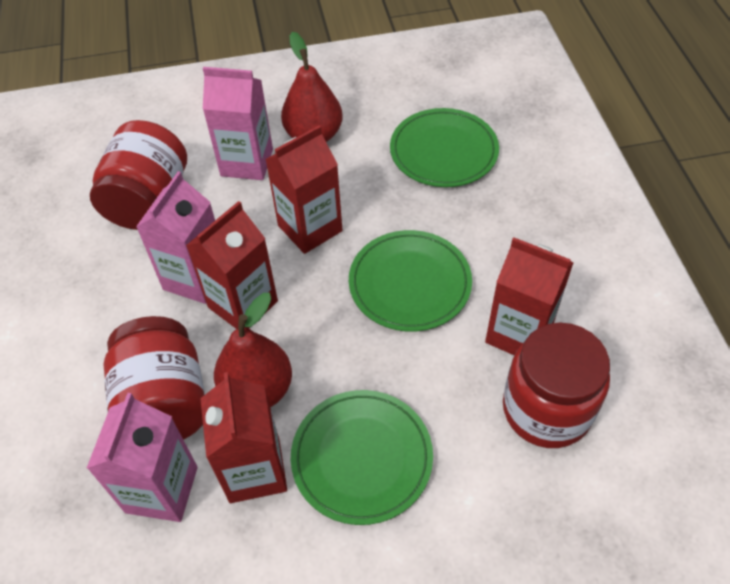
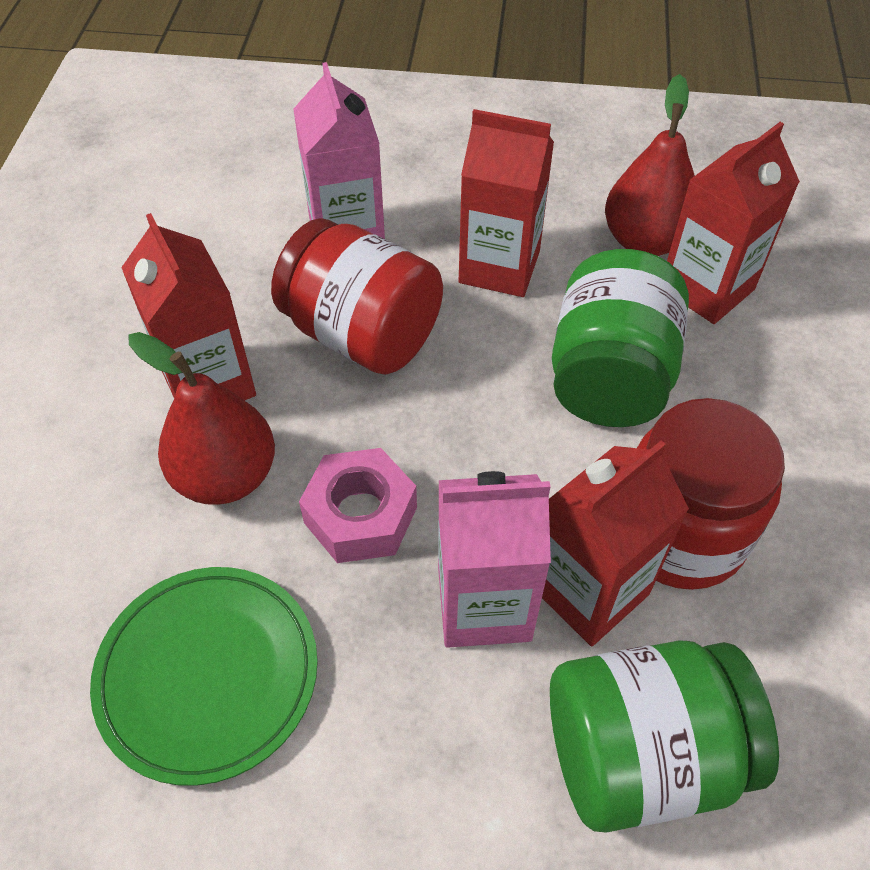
green jar: none = 0 -> [550,640,779,833] [552,249,689,427] = 2
green plate: [291,390,433,525] [349,230,472,332] [390,108,499,187] = 3 -> [90,567,318,786] = 1
pink carton: [87,393,198,522] [136,171,215,304] [203,67,273,180] = 3 -> [293,62,385,239] [438,471,551,648] = 2
pink nut: none = 0 -> [299,448,417,563] = 1
red jar: [90,120,187,230] [103,316,205,440] [503,323,610,448] = 3 -> [271,218,443,375] [637,398,785,590] = 2

